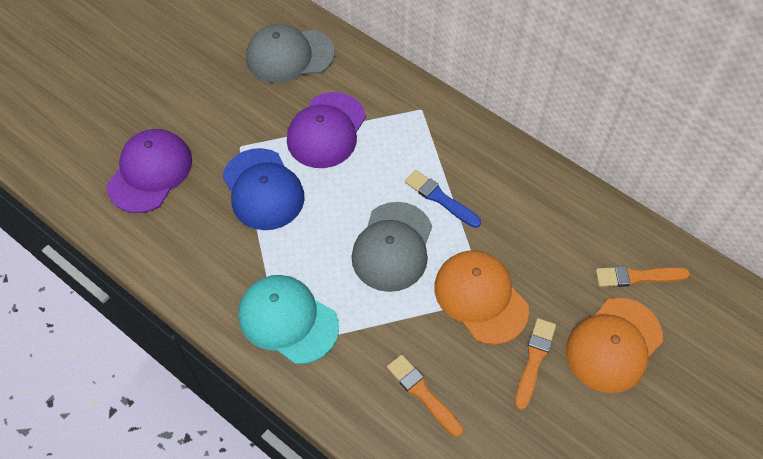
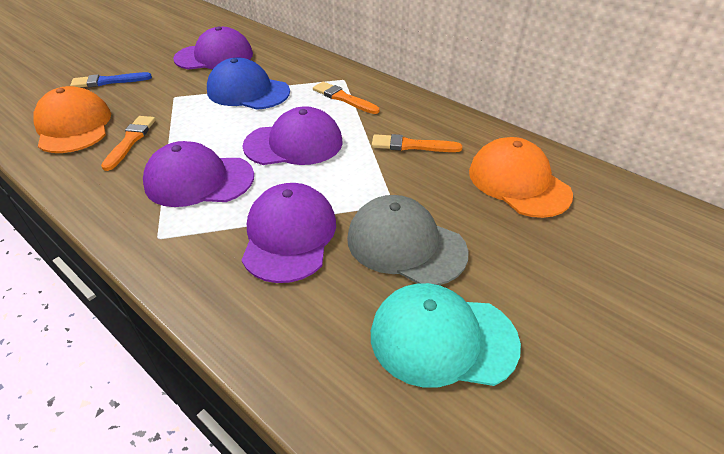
grey cap: [246,24,335,83] [351,202,432,292] = 2 -> [347,195,468,285] = 1
purple cap: [107,129,192,213] [287,92,366,168] = 2 -> [143,141,254,207] [173,26,253,70] [242,106,343,165] [242,183,336,283] = 4

